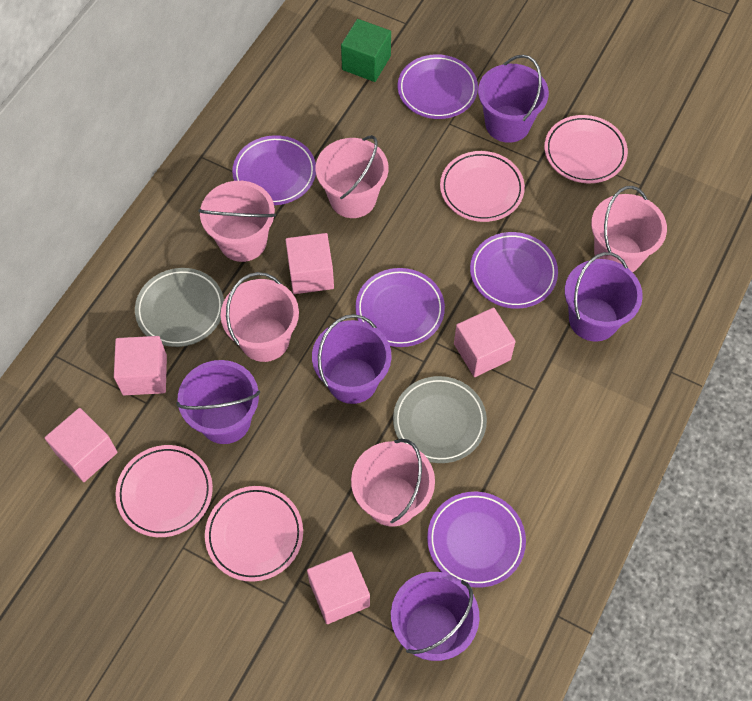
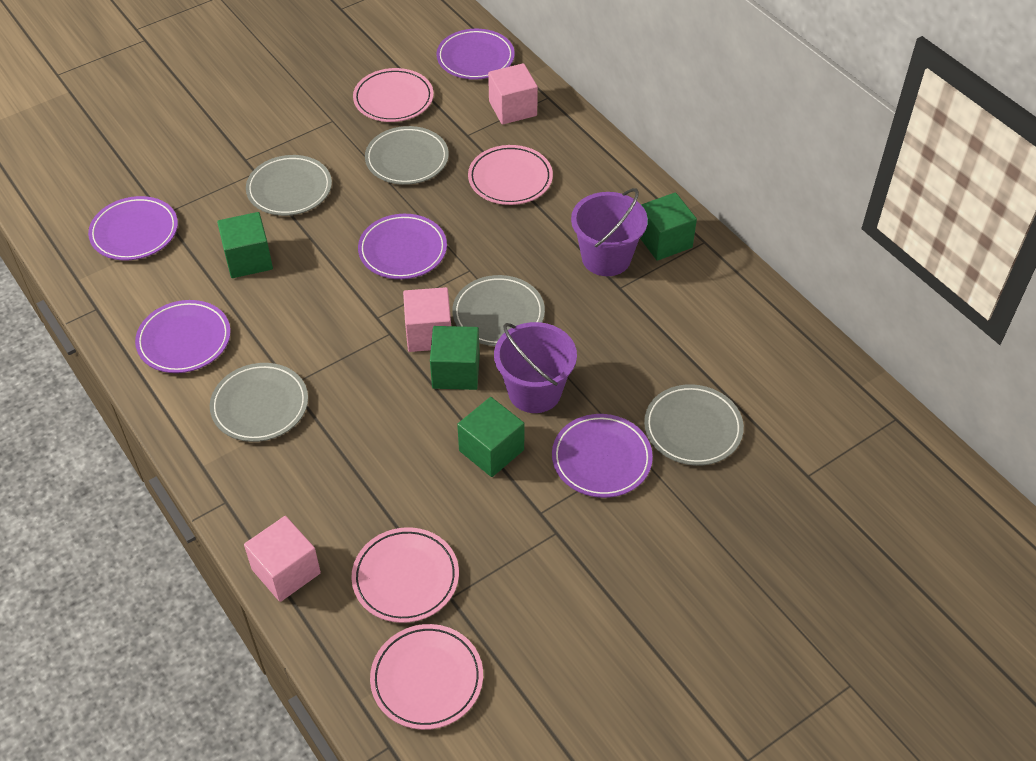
green cube: [341,19,391,82] = 1 -> [217,212,273,278] [430,326,480,390] [457,397,524,477] [640,192,697,261] = 4
grey plate: [135,268,224,347] [393,376,487,463] = 2 -> [210,363,308,442] [246,155,332,216] [365,126,449,185] [452,275,545,346] [644,384,744,466] = 5
pink bucket: [198,181,276,262] [221,272,299,362] [316,135,388,218] [351,439,435,527] [591,186,667,272] = 5 -> none = 0
pink cube: [45,408,118,482] [114,336,167,395] [286,233,334,294] [307,552,370,624] [454,307,516,377] = 5 -> [244,516,321,602] [403,287,451,352] [488,63,538,125] = 3
purple bucket: [176,360,260,444] [312,314,392,404] [391,572,479,661] [478,55,549,143] [565,252,643,342] = 5 -> [494,322,577,413] [571,188,648,276] = 2

